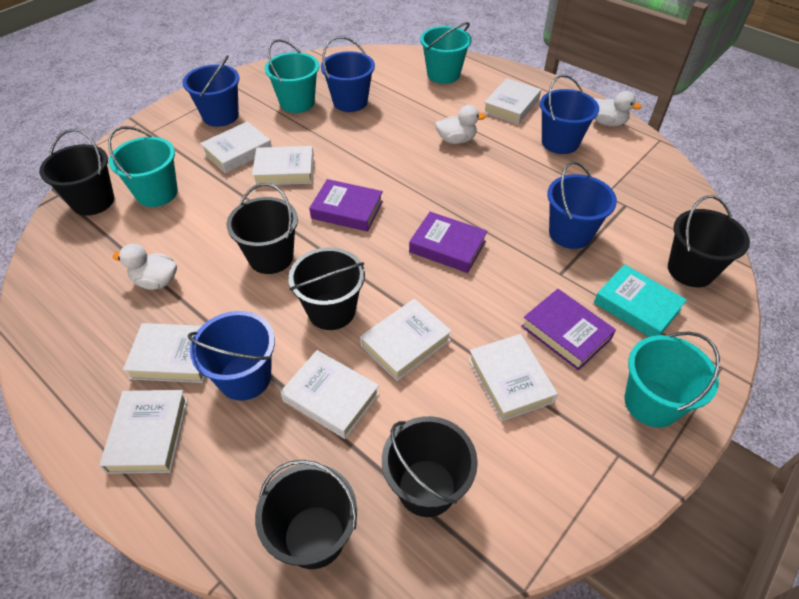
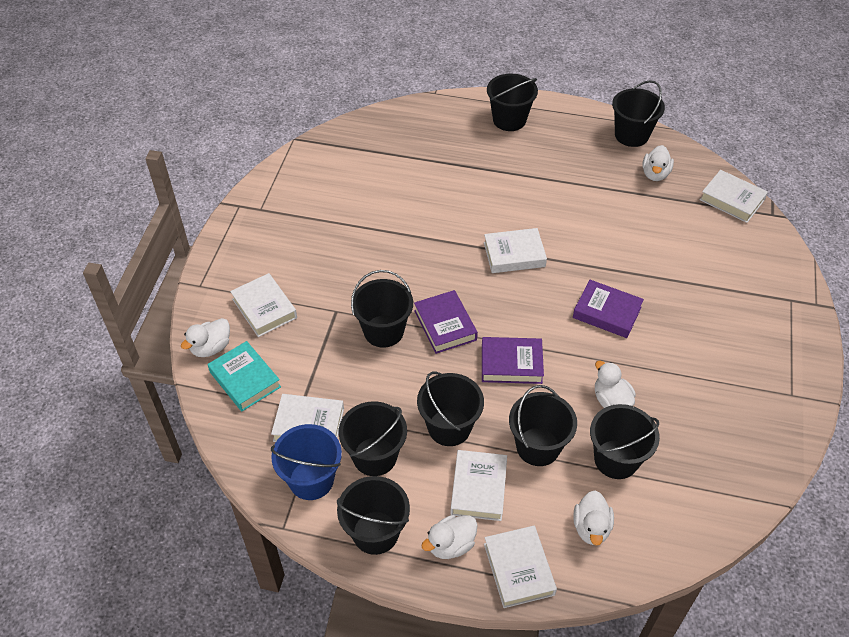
black bucket: [39,129,114,216] [227,183,298,274] [255,460,357,569] [288,247,365,330] [382,416,478,517] [668,195,750,287] = 6 -> [337,476,410,555] [339,401,407,476] [351,270,413,348] [417,372,484,446] [487,74,538,131] [509,385,577,466] [590,404,660,479] [612,80,665,147] = 8
blue bucket: [183,55,240,127] [188,311,275,401] [321,36,375,112] [540,74,599,154] [547,161,617,249] = 5 -> [271,424,342,500] = 1
turquoise bucket: [108,126,178,207] [265,39,319,113] [420,22,472,84] [624,332,720,427] = 4 -> none = 0
white book: [99,390,188,474] [123,323,205,383] [200,121,272,173] [252,146,314,185] [280,350,379,439] [360,299,452,381] [468,334,558,422] [483,78,541,124] = 8 -> [230,273,297,337] [271,394,344,442] [450,450,507,521] [484,228,547,273] [484,526,557,608] [700,170,768,223] = 6
white duck: [113,244,177,290] [435,105,486,144] [593,91,642,127] = 3 -> [181,318,230,357] [421,515,477,559] [573,490,614,546] [595,361,636,408] [642,145,674,181] = 5

